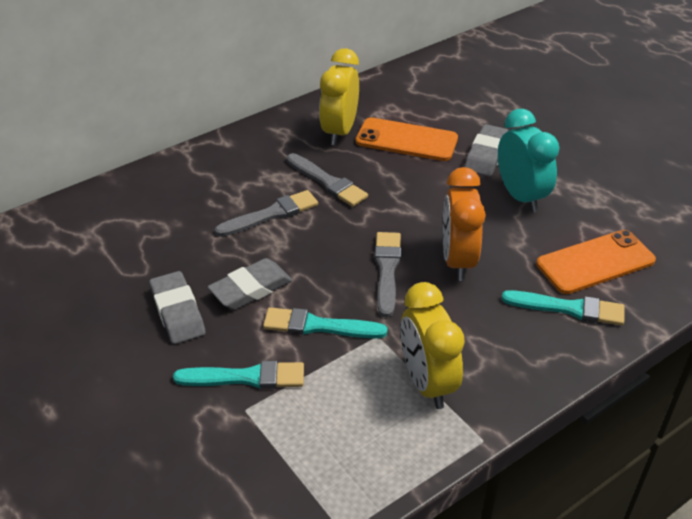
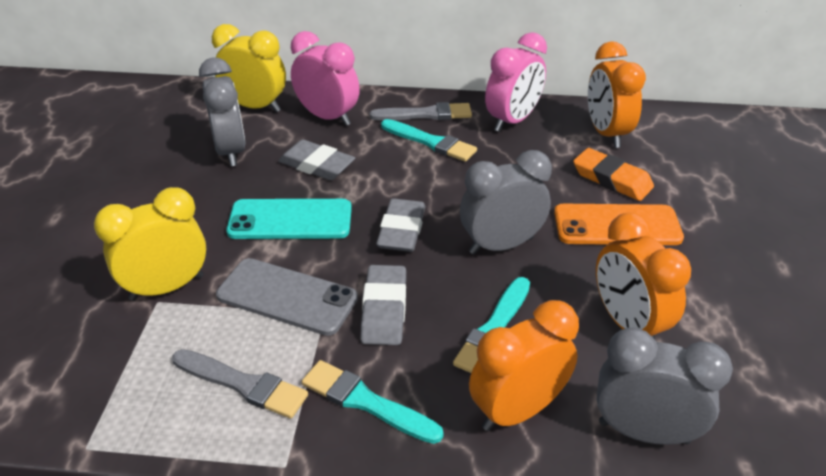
grey brush: [215,190,318,237] [287,153,368,207] [375,232,401,317] = 3 -> [172,349,308,419] [370,102,472,120] = 2
grey clock: none = 0 -> [199,57,246,166] [460,150,552,254] [597,328,733,445] = 3
grey phone: none = 0 -> [216,258,358,336] = 1
orange clock: [443,167,486,281] = 1 -> [469,300,579,431] [588,41,646,148] [596,212,691,340] = 3
orange eraser: none = 0 -> [573,148,654,201] = 1
orange phone: [356,117,458,161] [536,230,656,294] = 2 -> [554,204,684,245] = 1
pink clock: none = 0 -> [291,31,360,126] [485,32,547,132] = 2
turquoise clock: [498,109,559,213] = 1 -> none = 0
turquoise phone: none = 0 -> [226,199,352,239] = 1

